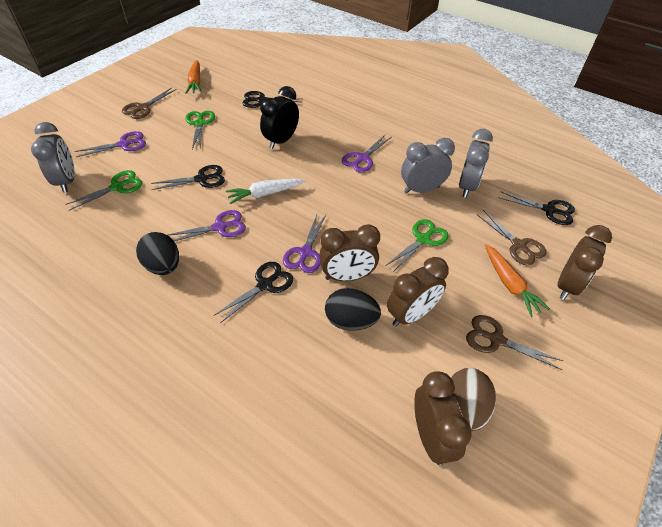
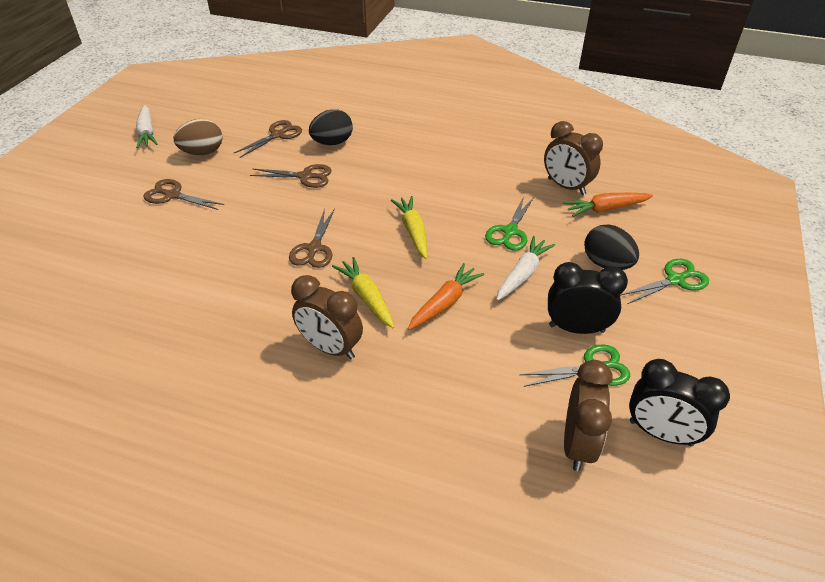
black clock: [260,86,299,149] = 1 -> [548,262,628,334] [629,359,730,446] = 2
black scissors: [151,165,225,190] [215,262,293,323] [243,91,303,108] [498,191,575,225] = 4 -> none = 0
brown clock: [319,224,380,281] [387,257,449,327] [414,371,471,465] [558,225,612,300] = 4 -> [291,275,363,360] [544,121,603,195] [564,360,613,471] = 3
brown scissors: [122,88,176,119] [466,315,563,370] [477,210,547,266] = 3 -> [144,179,224,210] [234,120,302,158] [250,164,332,188] [289,209,335,268] = 4
grey clock: [31,122,75,193] [401,138,455,194] [459,129,493,198] = 3 -> none = 0
purple scissors: [75,131,146,157] [168,210,246,241] [283,215,326,273] [342,135,392,172] = 4 -> none = 0
white carrot: [226,179,305,204] = 1 -> [136,105,158,148] [496,236,555,301] = 2
yellow carrot: none = 0 -> [332,257,395,328] [391,196,427,259] = 2

